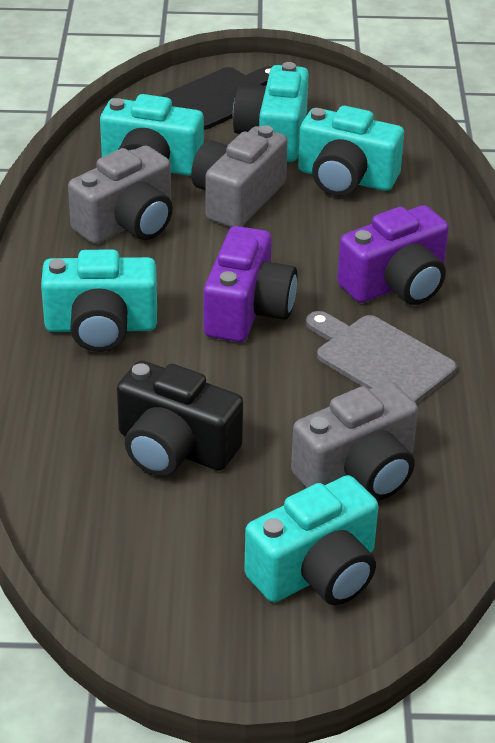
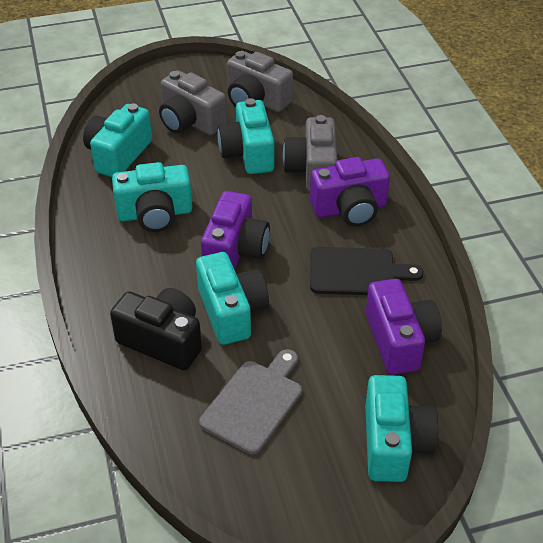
purple camera: [204,226,297,342] [337,205,449,305] = 2 -> [201,191,270,270] [310,157,390,227] [366,279,442,375] = 3

